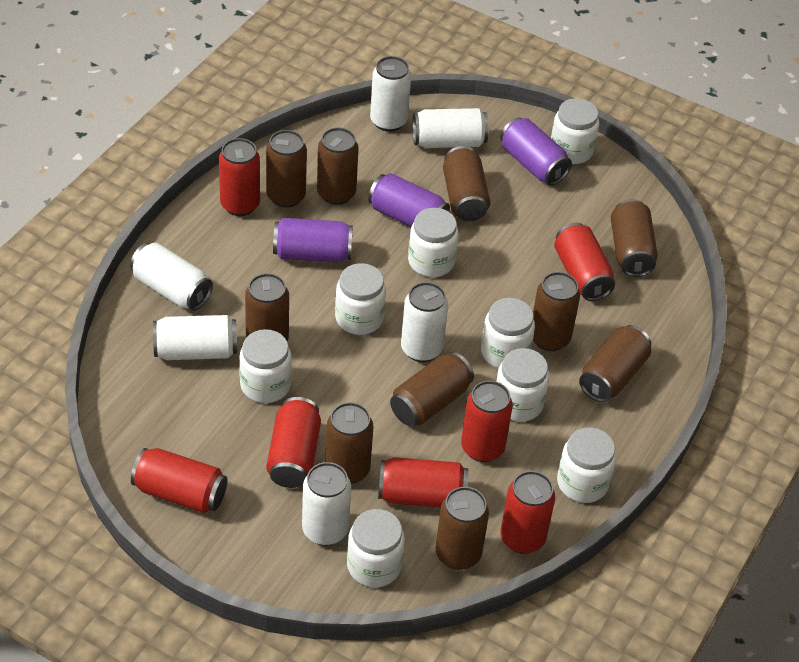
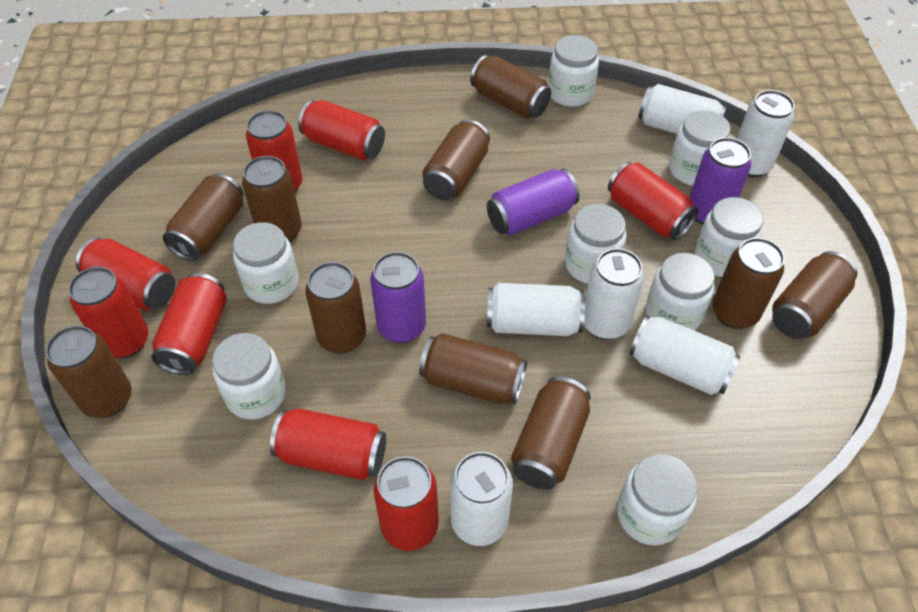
red can: [131,448,227,513] [219,138,260,216] [266,397,321,488] [378,457,468,508] [461,381,513,462] [501,471,555,554] [554,223,615,301] = 7 -> [69,267,149,358] [76,237,175,310] [151,273,227,375] [246,110,302,192] [270,408,386,480] [298,100,385,160] [373,456,439,551] [608,162,699,240] = 8

